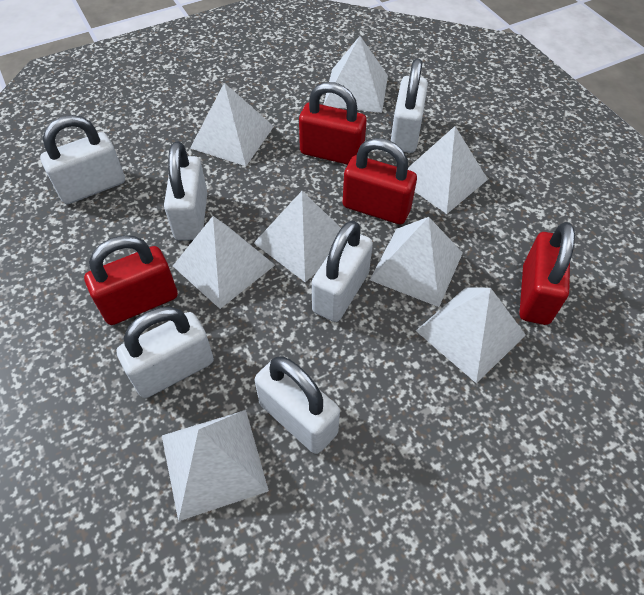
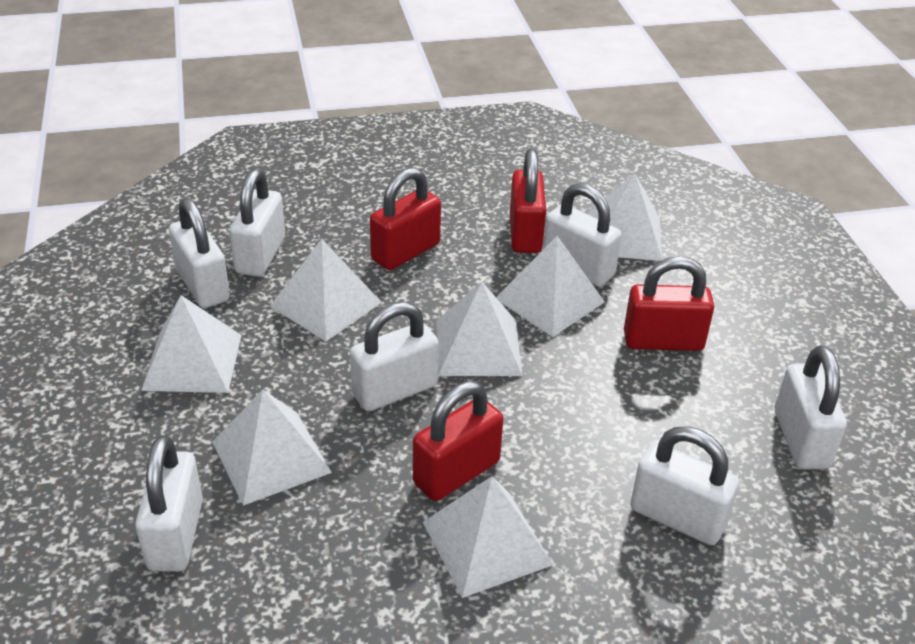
white padlock: [40,115,125,204] [116,307,214,398] [164,141,207,241] [255,356,340,454] [312,220,373,322] [391,59,428,153] = 6 -> [135,435,203,572] [169,198,230,308] [229,169,285,277] [350,302,439,411] [543,183,622,286] [630,426,739,545] [775,346,847,470] = 7
white pyramid: [162,410,269,521] [173,216,275,309] [190,83,274,166] [254,191,341,282] [323,36,388,113] [370,217,463,307] [408,126,488,214] [416,287,526,383] = 8 -> [141,295,242,393] [212,390,332,506] [270,239,382,342] [423,476,553,598] [436,282,522,376] [496,236,605,337] [589,173,663,261] = 7

